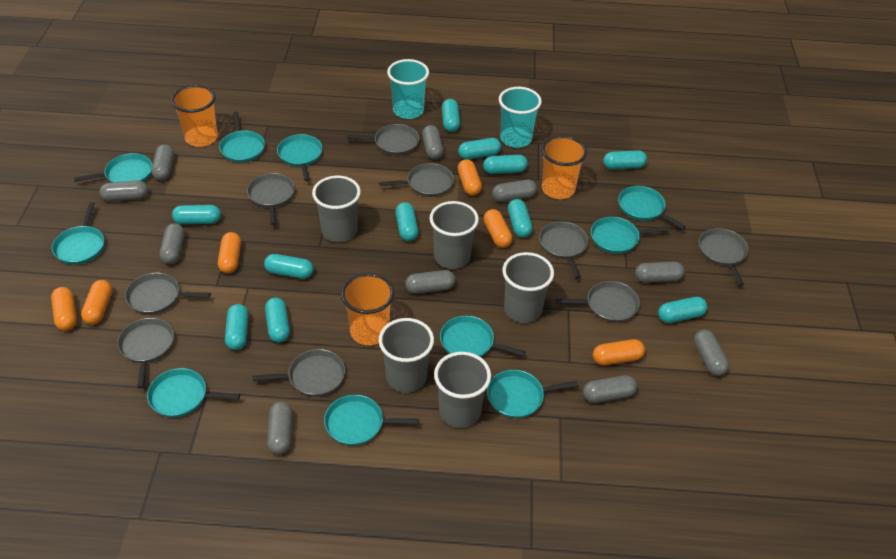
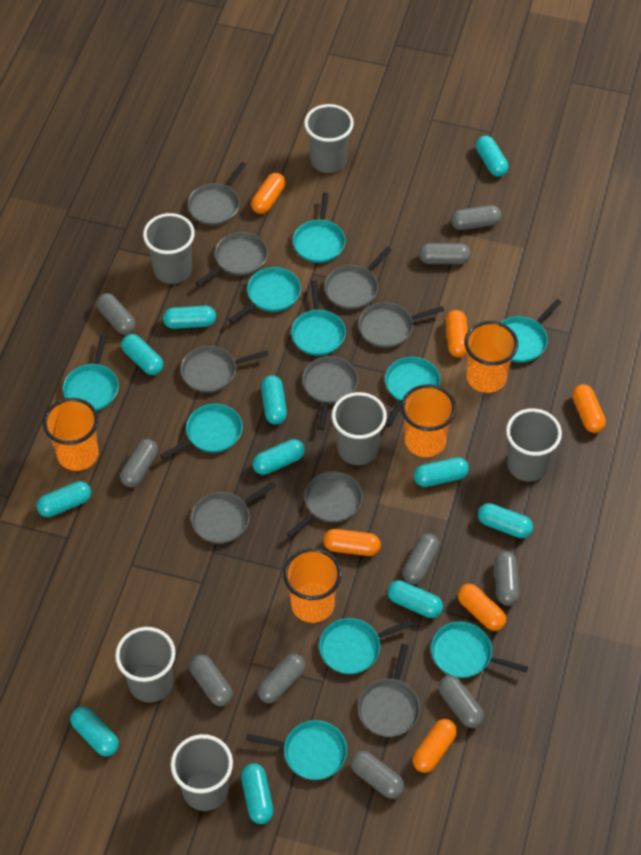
grey cup: [312,176,361,242] [379,318,434,393] [429,201,479,269] [434,352,491,428] [502,252,554,323] = 5 -> [115,627,176,702] [143,213,195,284] [171,734,233,811] [304,104,354,173] [332,392,387,465] [506,408,562,482] = 6
orange cup: [171,85,218,147] [341,273,394,345] [542,135,587,199] = 3 -> [43,398,99,471] [283,548,342,623] [401,384,456,457] [465,321,518,393] = 4
turquoise cup: [387,59,429,119] [499,87,542,148] = 2 -> none = 0

